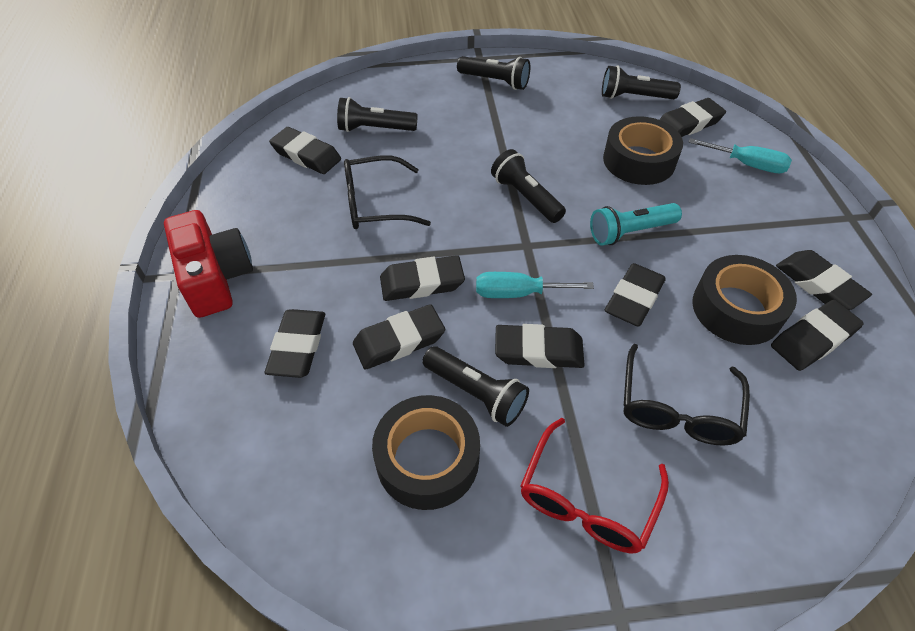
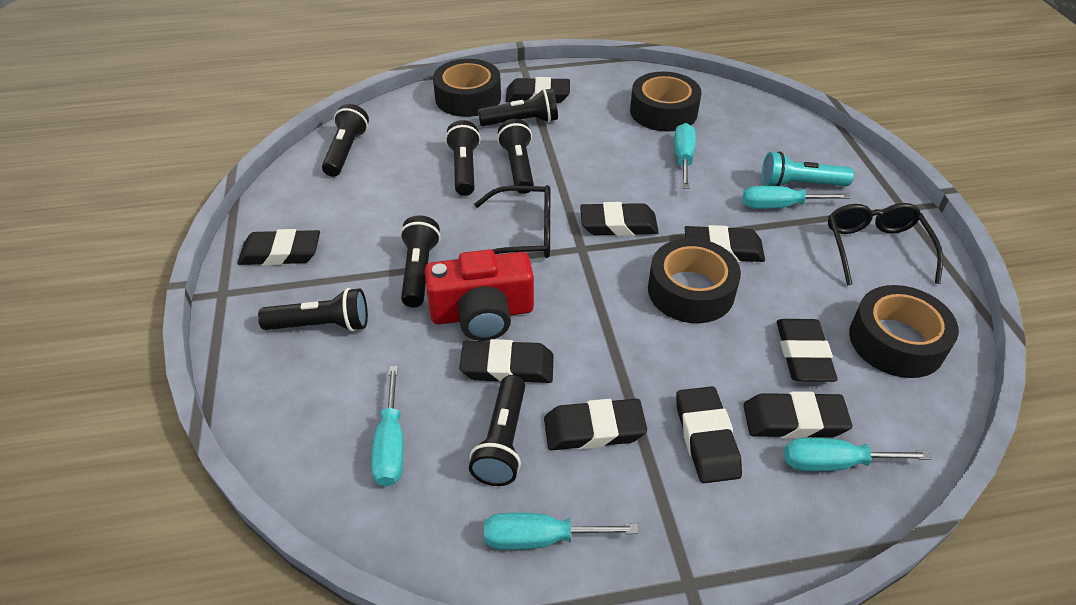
black flashlight: [337,97,418,132] [422,346,529,427] [457,56,530,90] [491,149,566,223] [602,65,681,99] = 5 -> [258,288,368,332] [322,104,369,177] [400,215,441,307] [445,120,481,196] [469,375,525,486] [478,88,558,126] [497,119,534,194] = 7
black tape: [372,395,480,510] [603,116,683,185] [692,255,797,345] = 3 -> [433,59,501,117] [630,72,701,132] [648,238,741,323] [849,285,959,378] = 4
red glasses: [520,418,669,553] = 1 -> none = 0
turquoise screwdriver: [476,272,594,298] [689,138,792,173] = 2 -> [371,366,403,487] [484,513,639,550] [674,123,696,189] [742,186,850,209] [784,438,931,471] = 5

